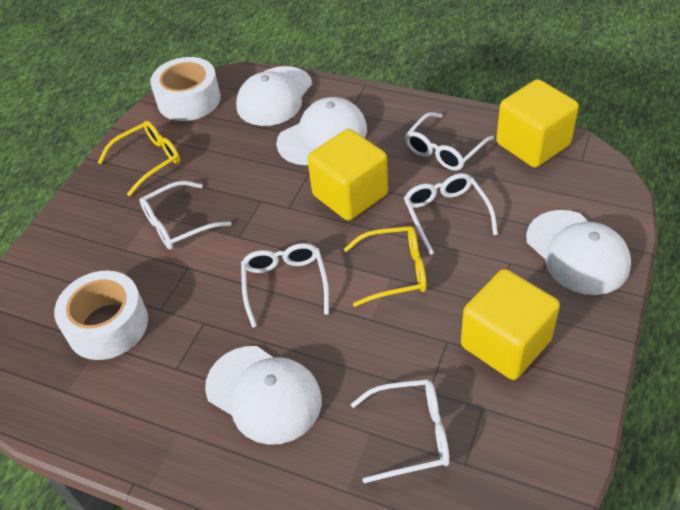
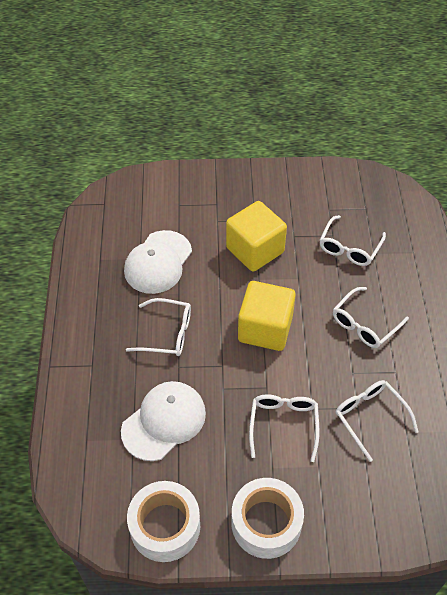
white cap: [205,346,322,445] [236,66,312,126] [276,97,367,165] [526,210,631,295] = 4 -> [121,381,206,461] [124,230,192,294] = 2
yellow cube: [307,129,388,221] [461,269,560,380] [496,79,579,168] = 3 -> [226,201,287,272] [238,281,296,351] = 2
yellow glasses: [98,121,180,196] [344,226,427,307] = 2 -> none = 0

